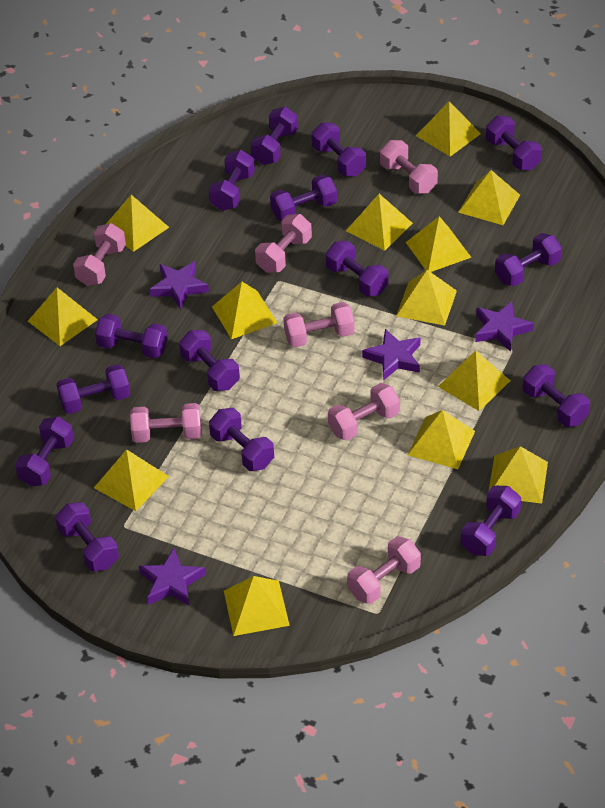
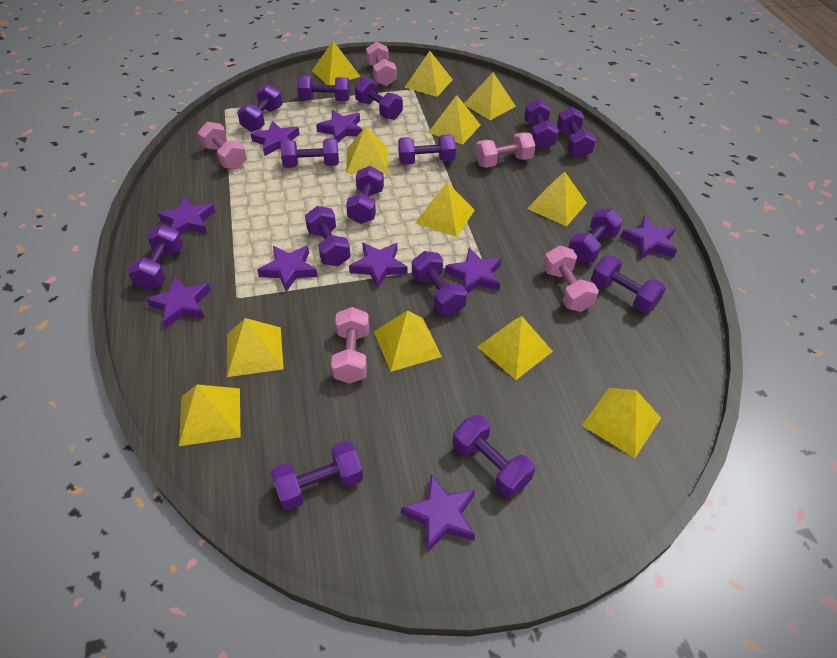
pink dumbbell: [73,223,126,286] [130,403,202,443] [255,214,312,273] [283,302,355,348] [328,383,400,441] [347,536,421,604] [380,140,438,194] = 7 -> [198,122,247,169] [331,307,369,384] [366,42,397,86] [476,132,536,168] [543,246,599,312] = 5
purple star: [139,548,206,606] [150,261,209,309] [362,329,420,381] [475,301,534,352] = 4 -> [146,276,211,328] [158,197,216,235] [251,121,300,156] [257,246,318,292] [316,110,363,142] [349,242,408,289] [401,474,475,553] [445,248,502,294] [620,216,677,259] = 9
yellow pyramid: [28,288,98,346] [94,449,169,511] [106,195,169,252] [212,282,277,339] [224,576,290,636] [346,194,413,251] [396,270,457,326] [406,216,472,272] [408,410,475,469] [416,101,481,157] [438,350,510,411] [458,170,520,225] [489,446,548,504] = 13 -> [179,385,240,446] [227,318,284,377] [312,41,361,85] [346,126,388,174] [374,311,442,372] [404,51,453,97] [416,182,475,237] [428,95,480,145] [464,72,516,120] [477,316,553,380] [527,172,587,227] [582,388,661,458] = 12

